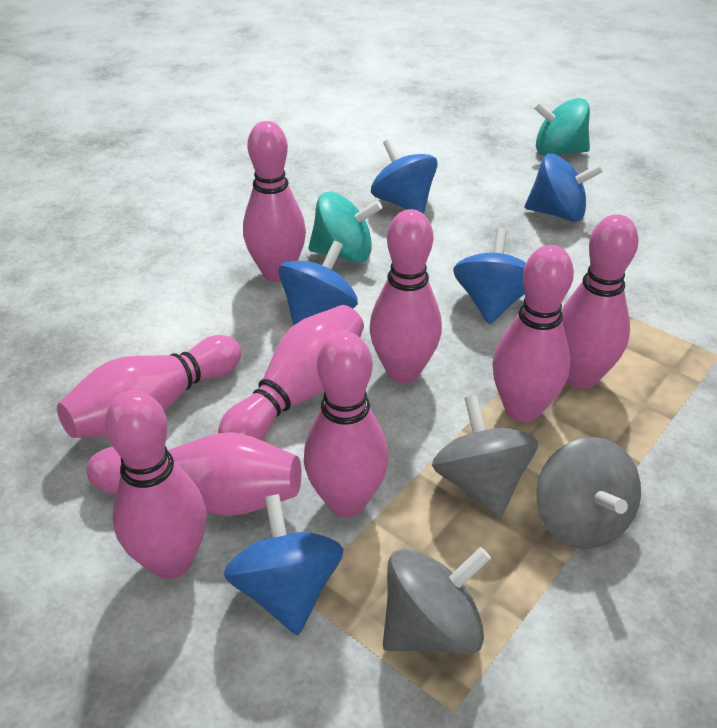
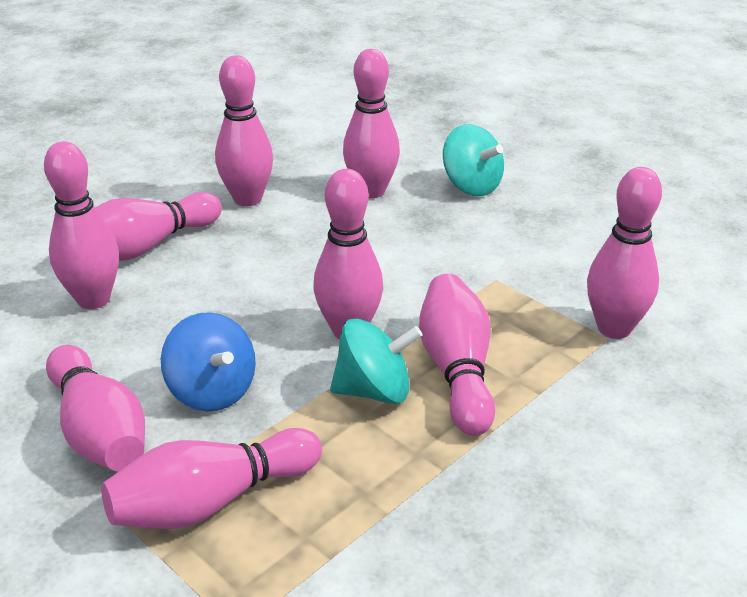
blue spinning top: [224,494,344,635] [278,241,358,326] [371,139,438,214] [453,228,526,324] [525,154,604,222] = 5 -> [161,312,256,412] = 1
grey spinning top: [383,547,491,654] [432,395,538,518] [536,437,641,549] = 3 -> none = 0

